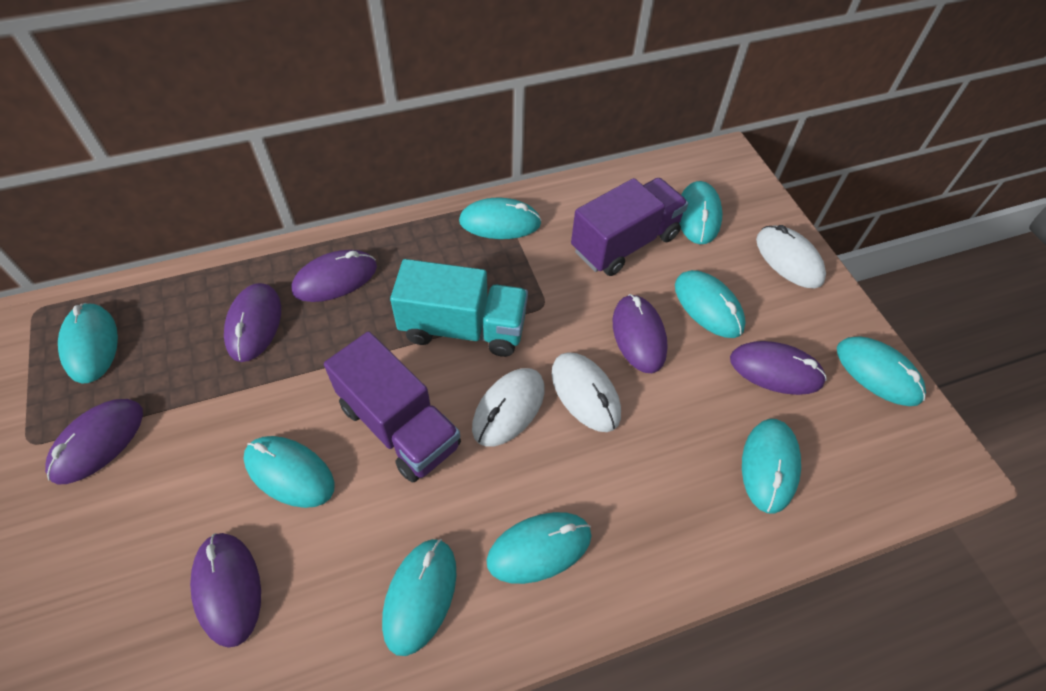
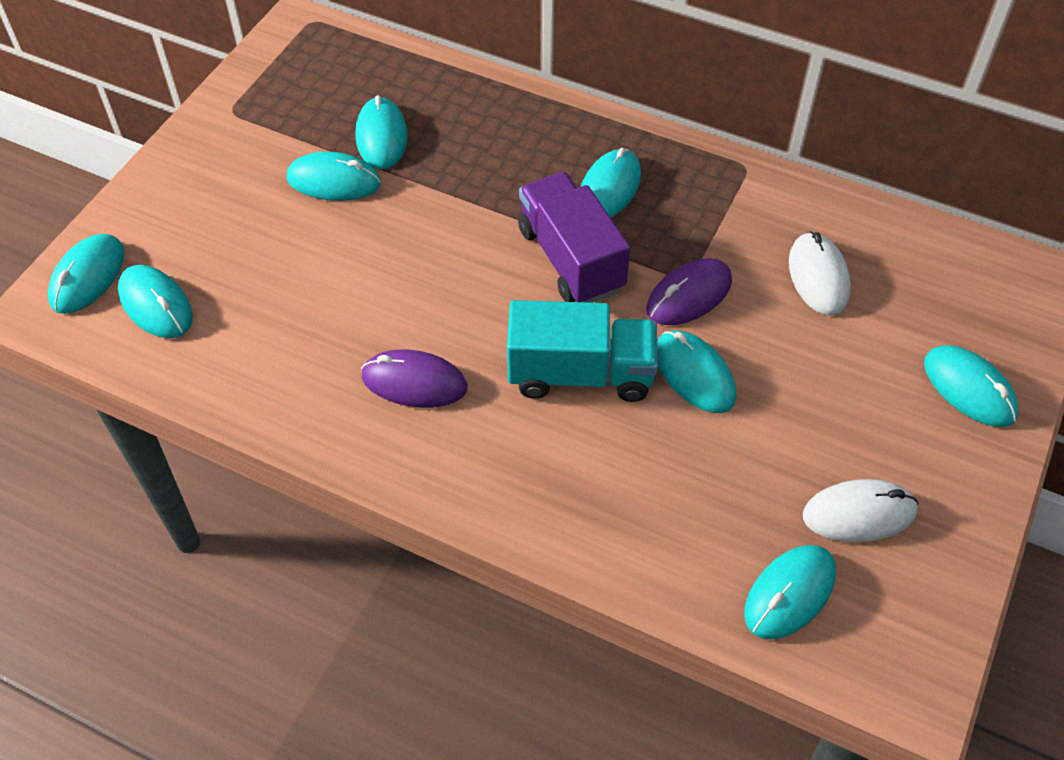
purple mouse: [45,399,143,485] [190,533,261,648] [224,283,281,362] [291,250,377,302] [613,294,668,373] [730,341,827,395] = 6 -> [361,350,467,408] [646,258,732,325] = 2
purple truck: [324,331,461,483] [571,178,688,276] = 2 -> [518,172,630,303] = 1
turquoise mouse: [58,303,118,383] [243,436,335,508] [382,539,456,656] [459,198,542,239] [486,512,591,584] [675,270,746,338] [679,181,722,244] [742,419,801,514] [837,336,926,406] = 9 -> [48,234,125,314] [118,265,193,338] [286,151,381,201] [355,95,408,169] [581,148,641,218] [657,330,736,413] [744,545,836,639] [924,345,1019,427] = 8
white mouse: [472,368,545,447] [552,352,621,432] [756,225,826,288] = 3 -> [789,231,851,316] [803,479,919,542] = 2

